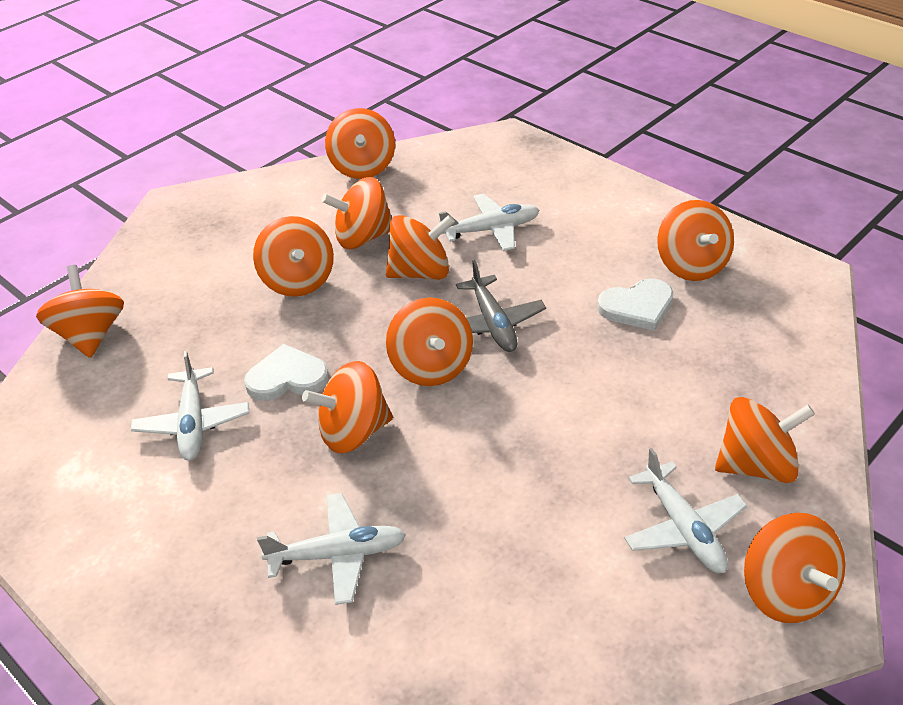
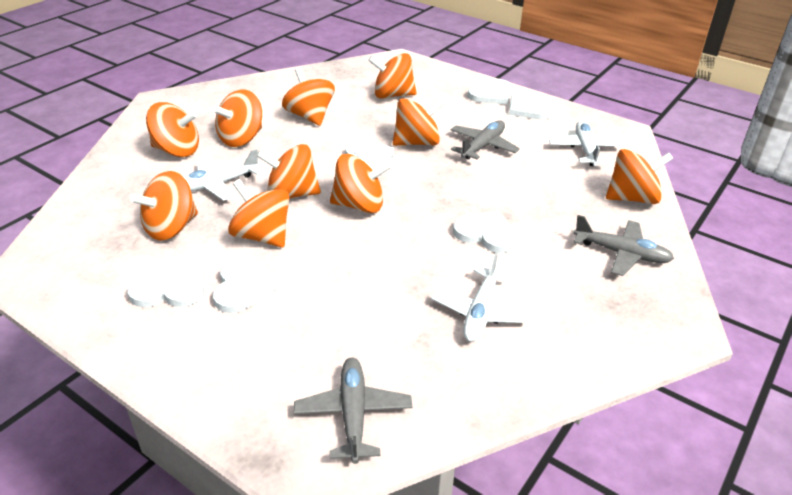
grey plane: [456,260,546,352] = 1 -> [294,357,413,464] [450,120,520,160] [573,215,674,276] = 3
white heart: [244,344,329,401] [597,278,674,331] = 2 -> [127,261,204,308] [213,257,277,313] [345,140,394,170] [453,212,517,253] [468,79,512,105] [509,91,553,120] = 6
white plane: [131,351,249,461] [257,493,406,605] [438,193,539,251] [624,448,747,573] = 4 -> [184,149,262,201] [431,252,533,342] [549,121,626,166] = 3

